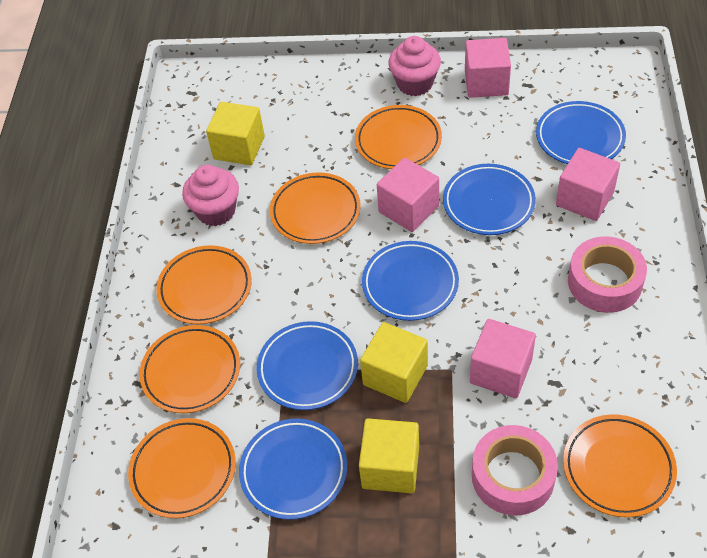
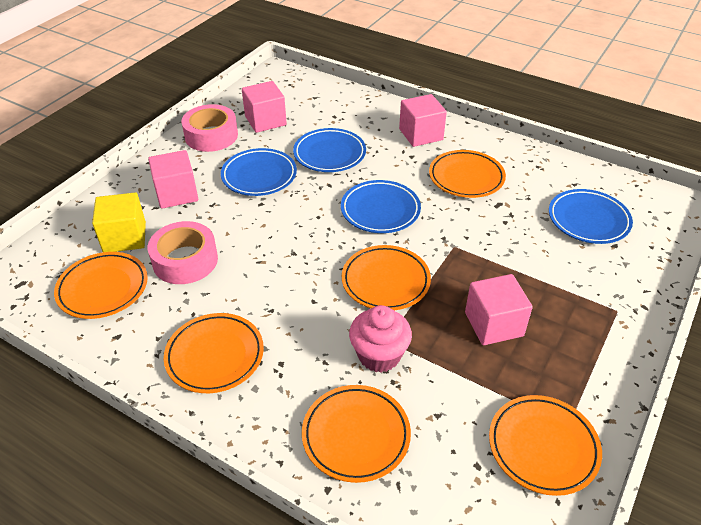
blue plate: [239,418,347,520] [257,321,358,410] [362,241,459,321] [443,164,536,235] [536,101,626,164] = 5 -> [221,148,297,196] [293,128,366,172] [341,180,421,233] [549,189,633,244] = 4
pink cupcake: [182,165,239,226] [388,36,441,96] = 2 -> [349,305,412,373] = 1
yellow cube: [206,102,265,165] [359,418,419,493] [360,322,428,403] = 3 -> [92,193,146,252] = 1

